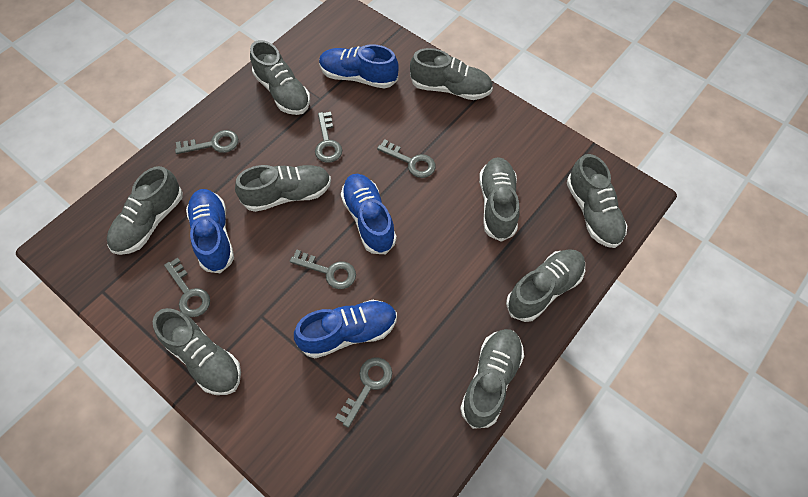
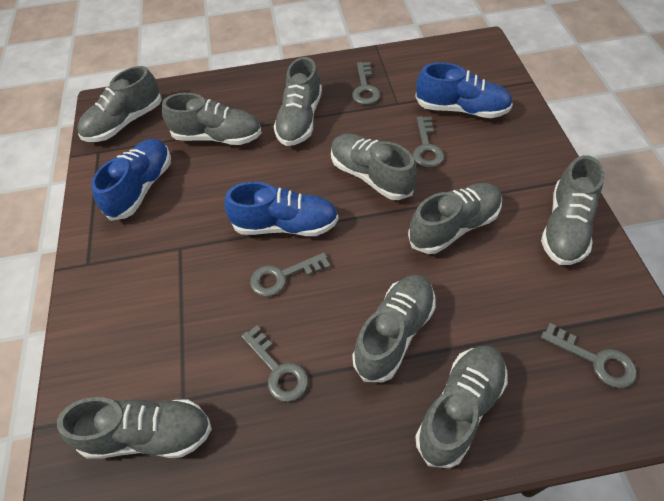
blue shoe: [186,189,234,273] [294,300,397,358] [319,44,399,89] [341,174,397,254] = 4 -> [91,139,171,221] [224,181,339,236] [415,62,513,118] = 3
grey key: [164,258,210,317] [175,130,238,154] [290,250,356,289] [315,112,342,163] [335,358,392,428] [377,139,436,178] = 6 -> [241,325,308,402] [250,252,330,297] [352,62,380,105] [413,116,444,168] [541,323,637,388] = 5

